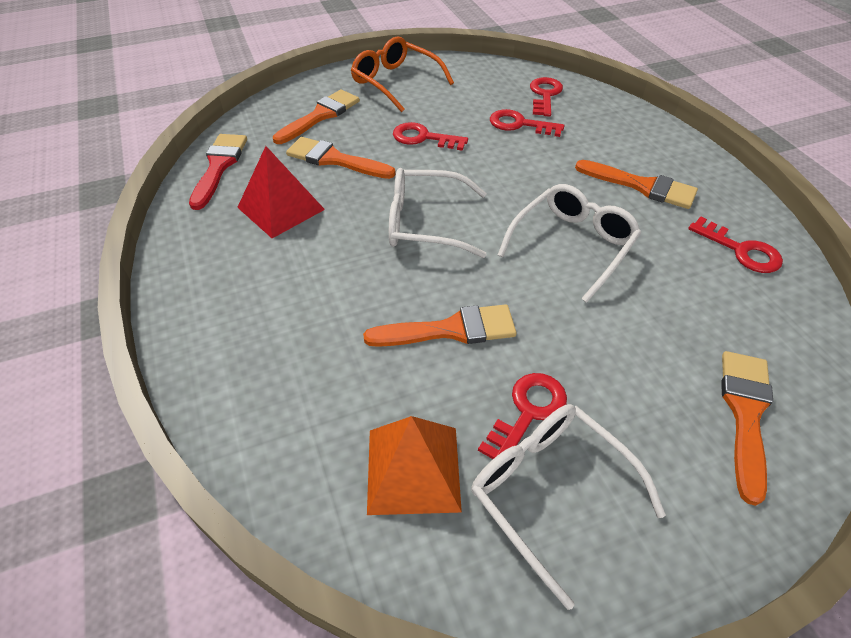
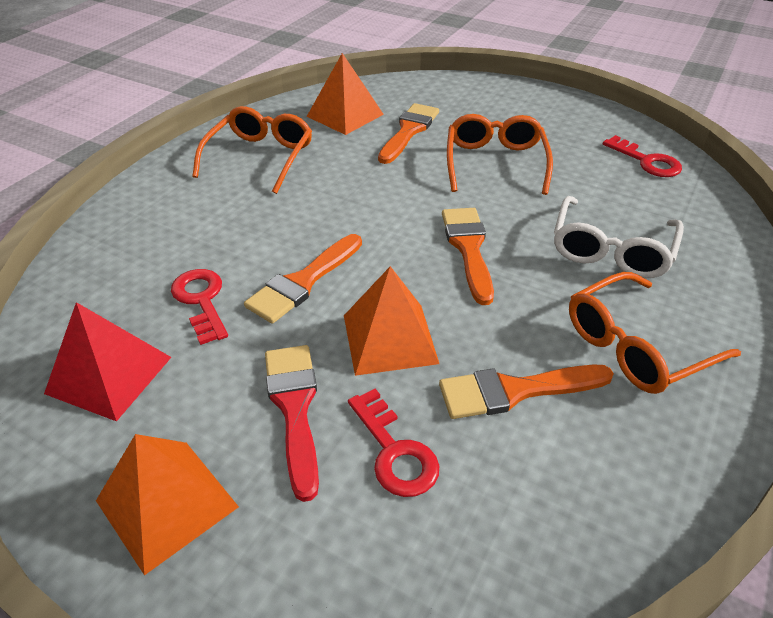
orange brush: [273,90,360,144] [286,137,396,179] [363,304,517,347] [575,160,698,209] [721,351,773,506] = 5 -> [244,234,362,324] [378,103,439,164] [439,364,614,419] [442,208,494,305] = 4
orange glasses: [351,37,454,112] = 1 -> [192,106,312,194] [447,114,553,195] [569,272,741,394] = 3
orange pyramid: [367,416,462,515] = 1 -> [96,434,239,576] [306,53,384,135] [344,266,439,376] = 3
red key: [393,122,468,151] [478,373,567,459] [490,109,564,137] [530,77,563,116] [688,216,783,273] = 5 -> [171,269,228,345] [348,389,439,497] [603,135,682,177] = 3
white glasses: [389,168,487,258] [471,404,666,610] [498,184,641,303] = 3 -> [554,196,684,279] = 1

